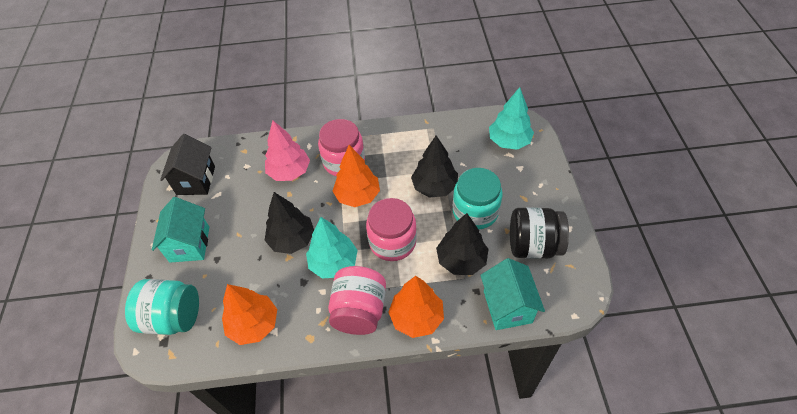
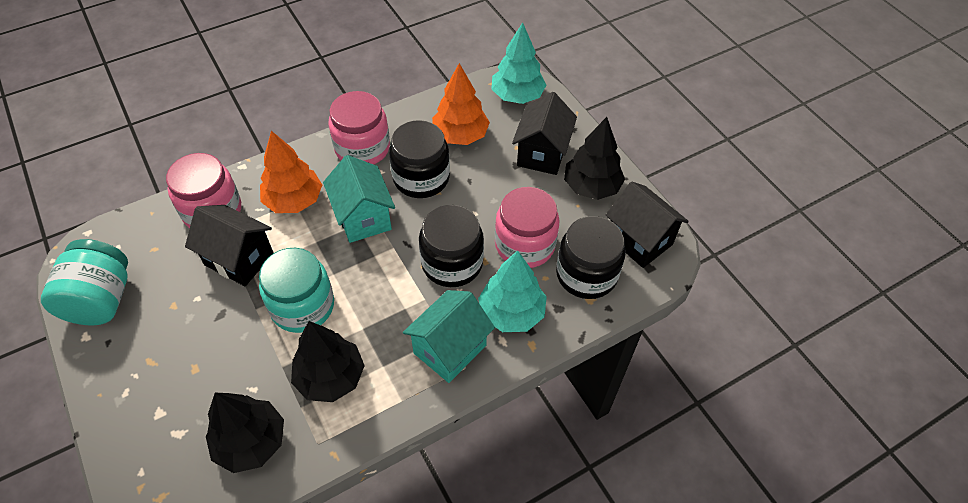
black house: [160,134,215,195] = 1 -> [185,205,274,286] [512,92,577,175] [606,181,689,268] = 3
black jar: [510,207,569,259] = 1 -> [389,120,450,198] [419,205,484,287] [556,216,625,299] = 3
orange tree: [222,284,277,345] [333,145,380,207] [388,276,444,338] = 3 -> [260,131,322,213] [432,63,490,145] = 2
pink tree: [265,120,310,181] = 1 -> none = 0

